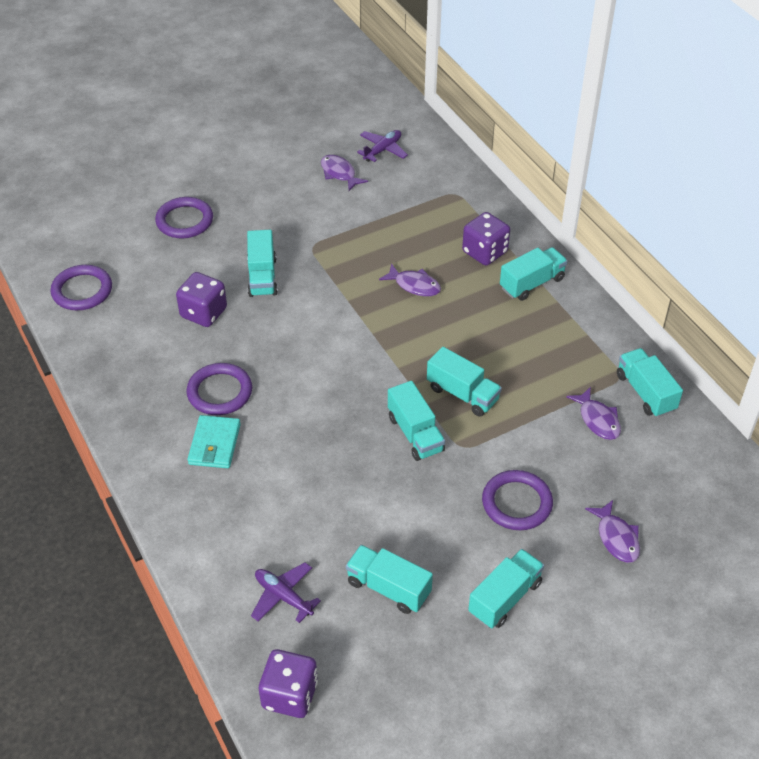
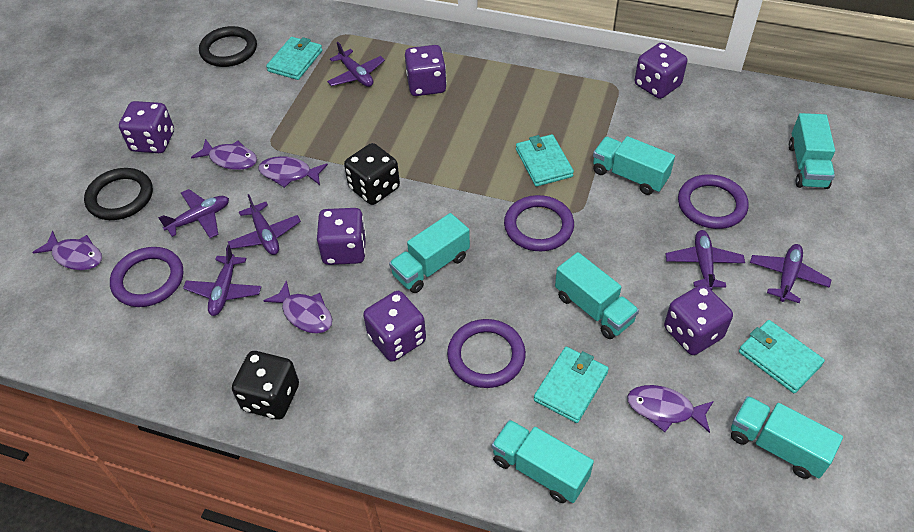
black dice: none = 0 -> [232,351,299,420] [344,143,400,205] = 2
black ring: none = 0 -> [84,168,153,220] [199,26,257,67] = 2
purple dice: [176,272,227,327] [259,649,318,718] [462,212,510,266] = 3 -> [119,101,174,153] [317,208,366,265] [363,291,426,362] [405,45,447,96] [635,42,687,99] [664,284,733,355] = 6
purple fish: [321,155,368,191] [379,263,441,297] [566,387,621,440] [585,500,640,563] = 4 -> [32,231,102,271] [191,139,257,170] [258,156,328,188] [263,280,332,334] [627,385,714,433] = 5
purple plane: [251,562,321,623] [357,130,408,162] = 2 -> [158,189,229,238] [183,244,261,316] [228,194,301,255] [327,42,385,87] [666,230,745,290] [750,244,832,303] = 6
turquoise truck: [247,230,278,297] [346,545,433,614] [388,381,445,461] [427,347,502,417] [468,549,544,628] [500,247,568,301] [617,348,683,417] = 7 -> [389,213,470,293] [492,420,594,503] [555,252,639,339] [593,136,675,195] [731,396,843,479] [789,113,835,189] = 6
turquoise wallet: [187,415,241,468] = 1 -> [266,37,322,80] [516,134,574,187] [534,347,609,423] [739,320,825,393] = 4

